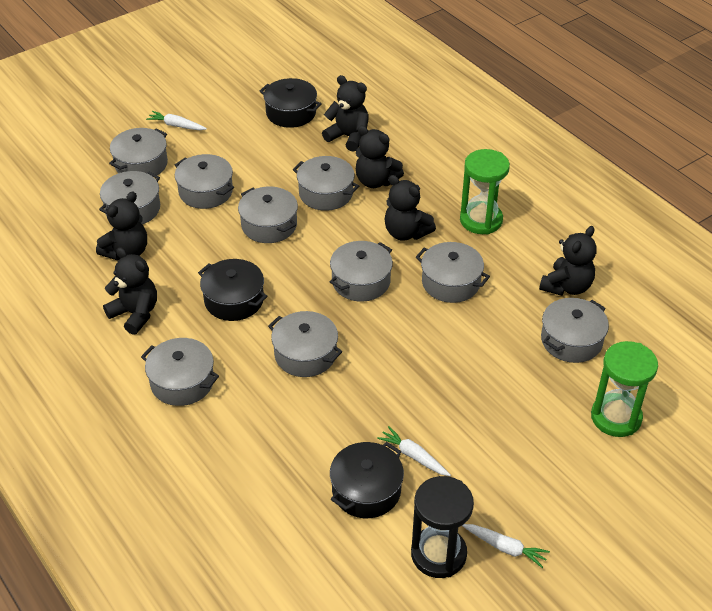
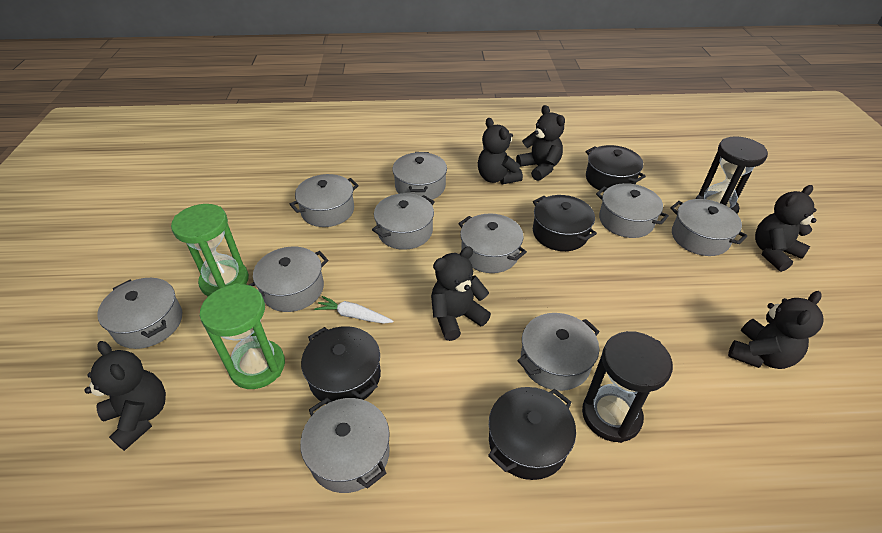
black hourglass: [411,476,474,578] = 1 -> [582,331,673,443] [696,136,768,214] = 2
black pot: [198,259,267,321] [260,78,322,128] [330,442,404,518] = 3 -> [301,326,381,404] [488,387,576,480] [533,195,597,251] [586,145,646,192] = 4
white carrot: [146,111,207,130] [377,426,451,476] [462,524,550,568] = 3 -> [314,296,394,324] = 1

